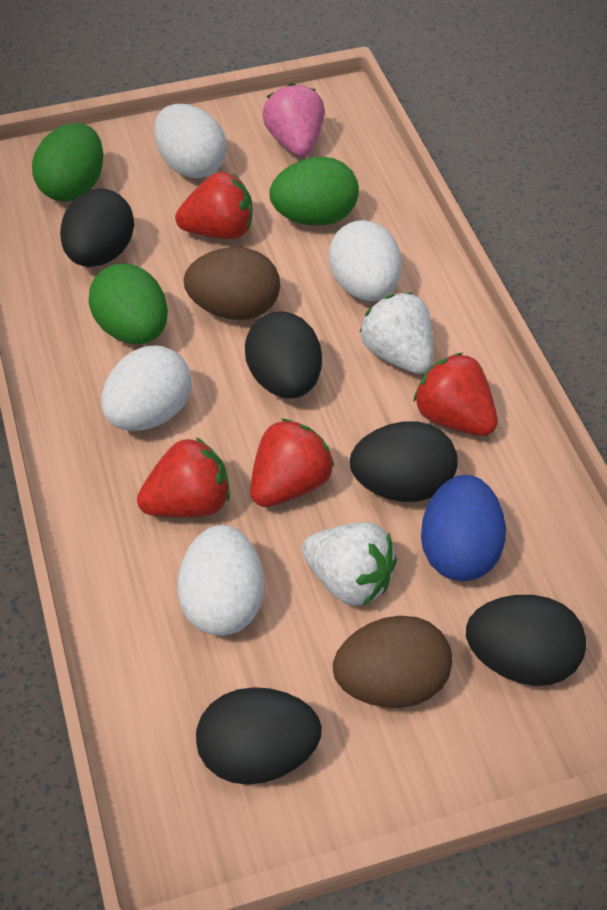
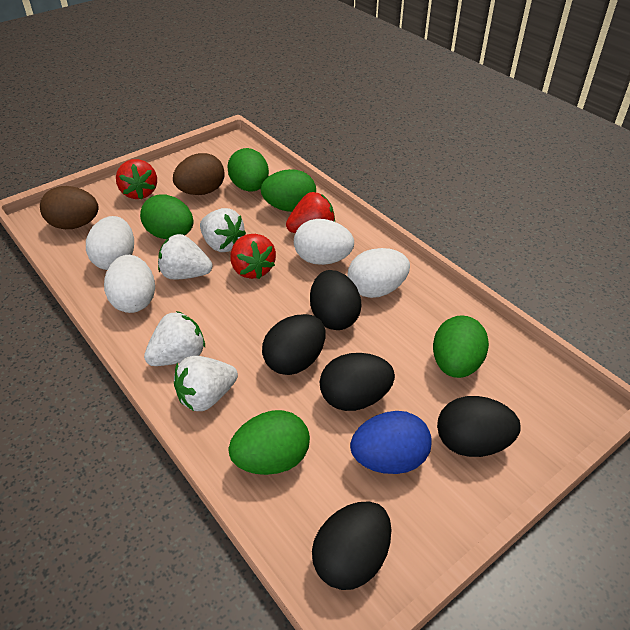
green egg: [32,123,103,202] [89,264,168,344] [269,157,359,226] = 3 -> [140,194,193,239] [227,148,269,192] [228,410,310,475] [261,169,316,212] [433,315,489,378] = 5
pink strawberry: [262,83,325,157] = 1 -> none = 0
red strawberry: [137,437,230,517] [175,172,252,239] [250,419,334,507] [413,352,498,436] = 4 -> [116,159,157,200] [230,234,276,279] [286,192,335,233] = 3
white strawberry: [302,522,397,606] [360,293,434,374] = 2 -> [144,311,205,366] [158,234,213,280] [174,356,238,411] [200,208,246,252] = 4

